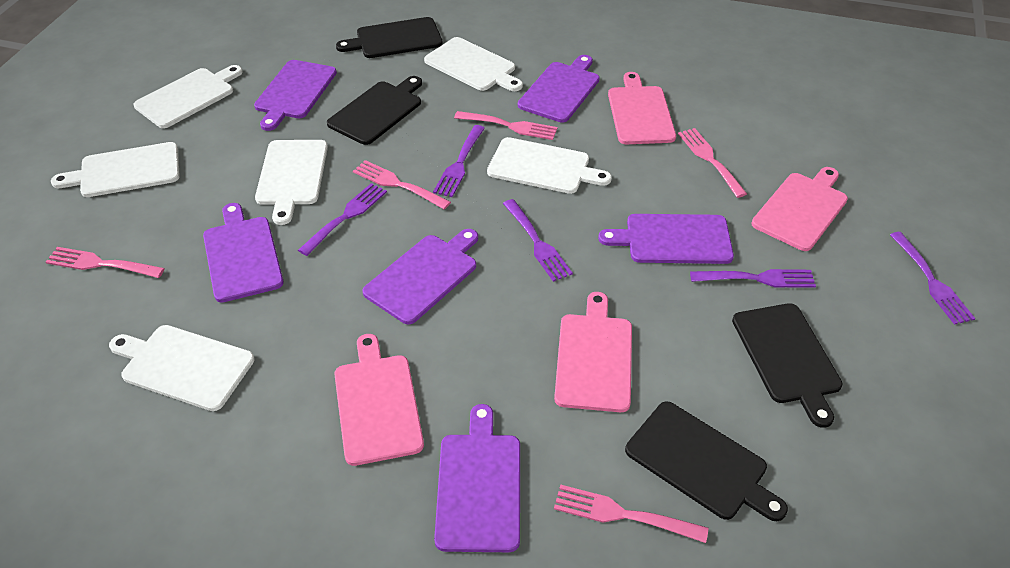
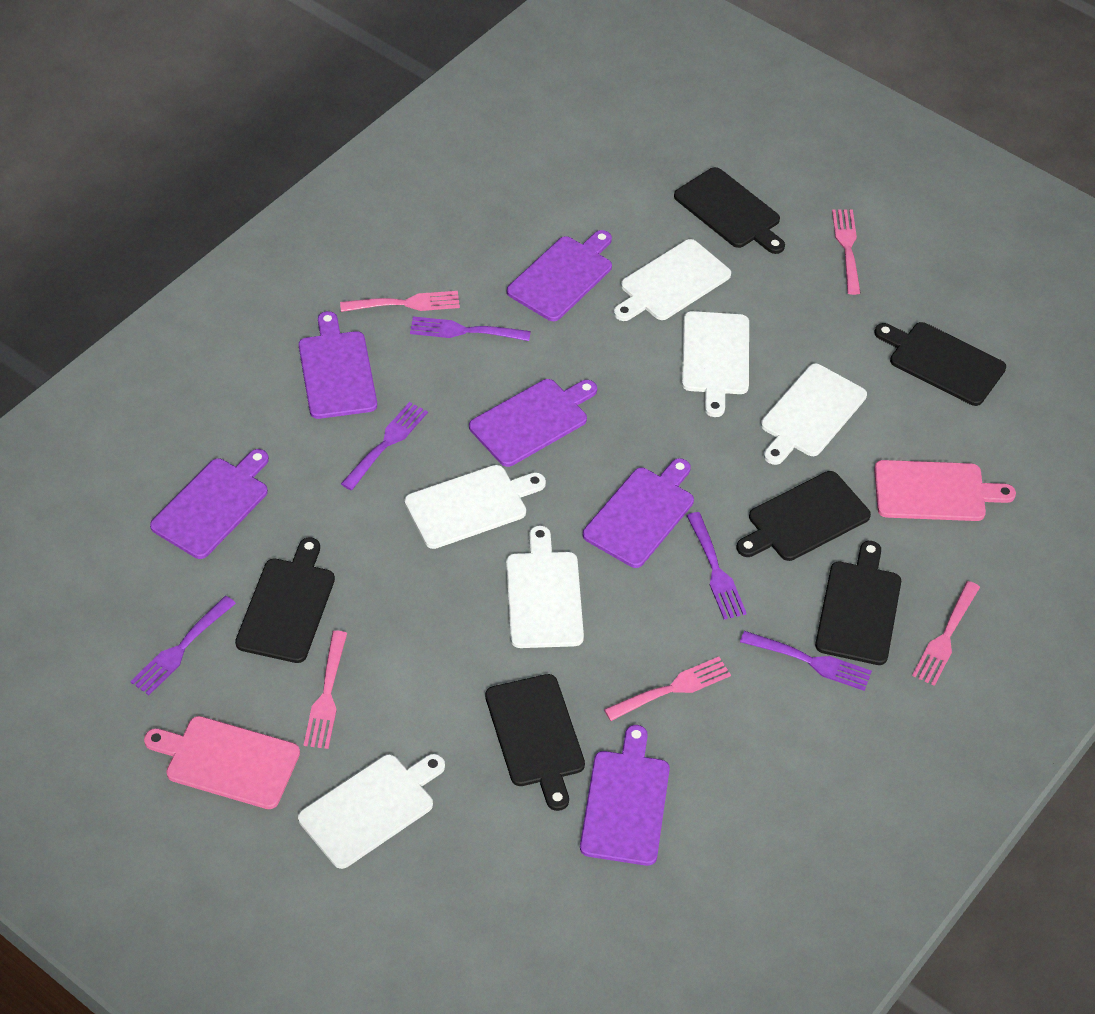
black cutting board: [327,76,422,145] [336,17,443,58] [625,401,788,521] [732,303,843,428] = 4 -> [235,537,335,663] [485,674,585,811] [674,167,785,254] [737,471,871,561] [815,541,901,665] [874,322,1006,406] = 6
pink cutting board: [334,334,424,466] [554,292,632,412] [608,72,676,144] [751,167,848,251] = 4 -> [144,716,300,809] [874,460,1016,521] = 2

